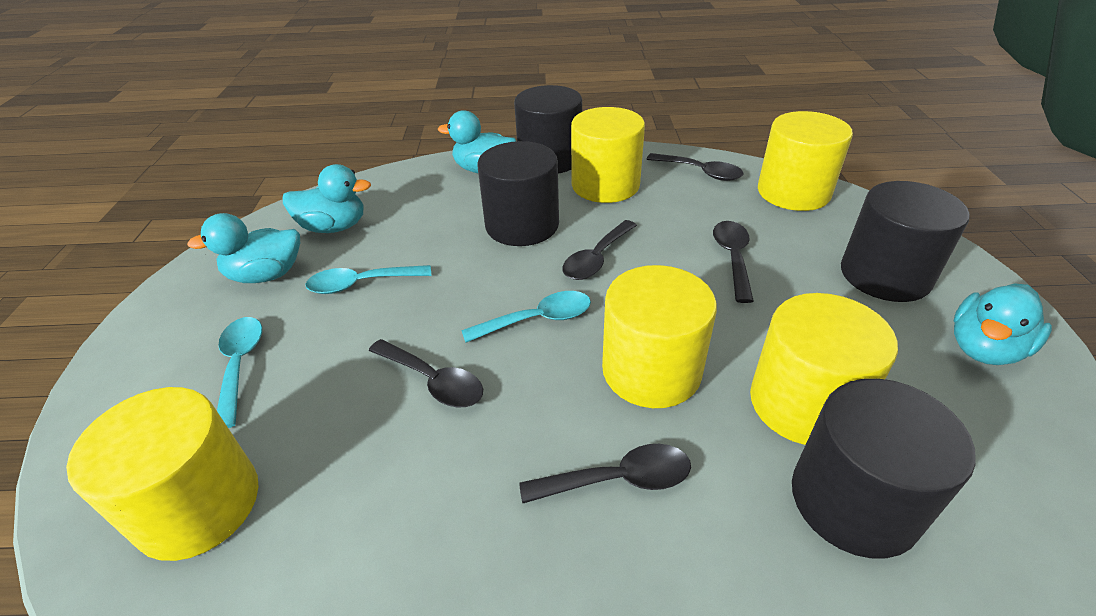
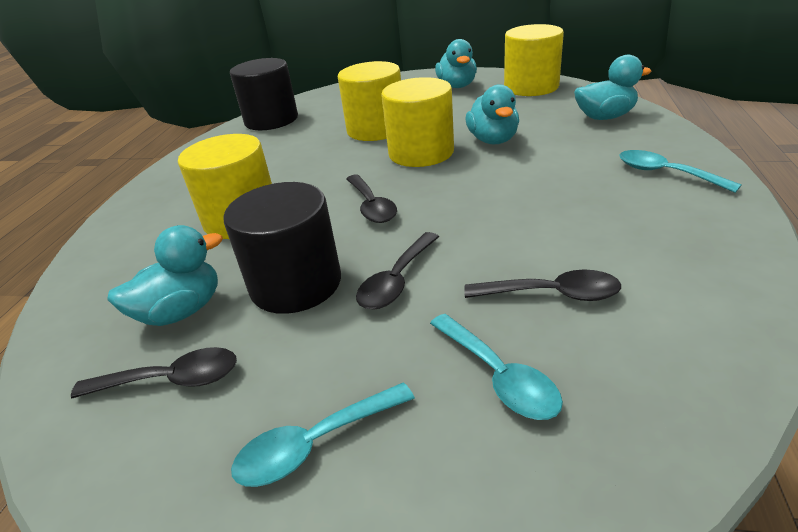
black cylinder: [477,141,559,246] [514,85,582,174] [792,378,976,558] [841,181,970,302] = 4 -> [223,182,341,314] [230,58,298,130] = 2
black spoon: [369,339,483,407] [519,444,691,503] [562,220,637,280] [646,153,744,181] [713,221,754,303] = 5 -> [71,347,237,398] [346,175,397,223] [356,232,439,309] [464,270,621,301] = 4
yellow cylinder: [66,387,258,561] [571,107,645,203] [602,265,717,408] [750,293,898,445] [758,111,853,211] = 5 -> [178,134,272,239] [338,61,401,141] [381,77,454,167] [504,24,564,96] = 4

